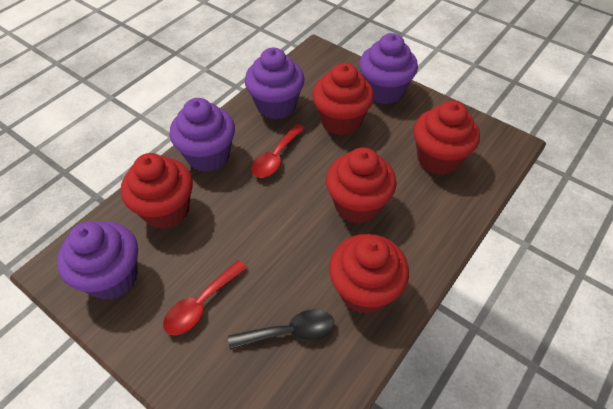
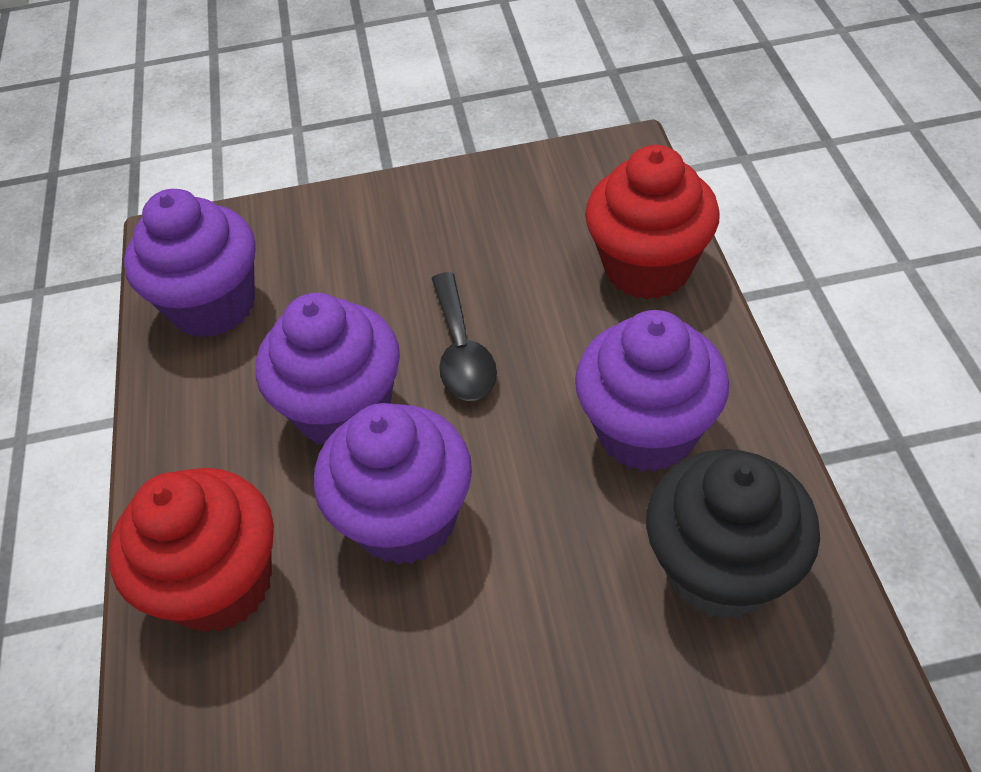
black cupcake: none = 0 -> [646,449,820,620] = 1
red cupcake: [121,153,193,229] [312,63,374,136] [326,147,397,224] [329,234,409,314] [413,101,480,175] = 5 -> [108,468,274,633] [585,145,720,299] = 2
red spoon: [163,260,247,335] [251,124,305,178] = 2 -> none = 0

